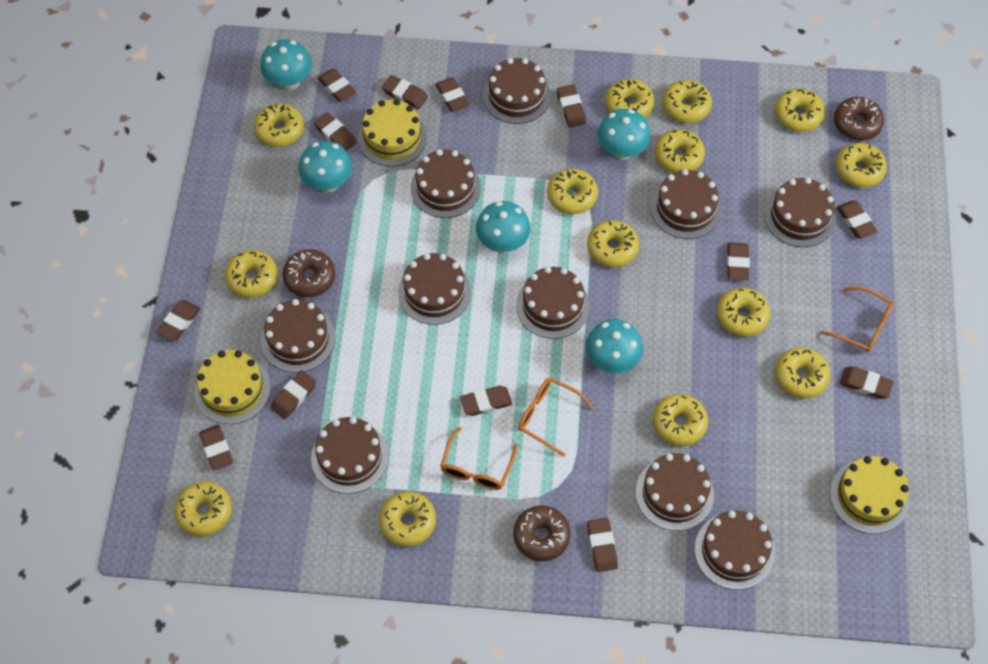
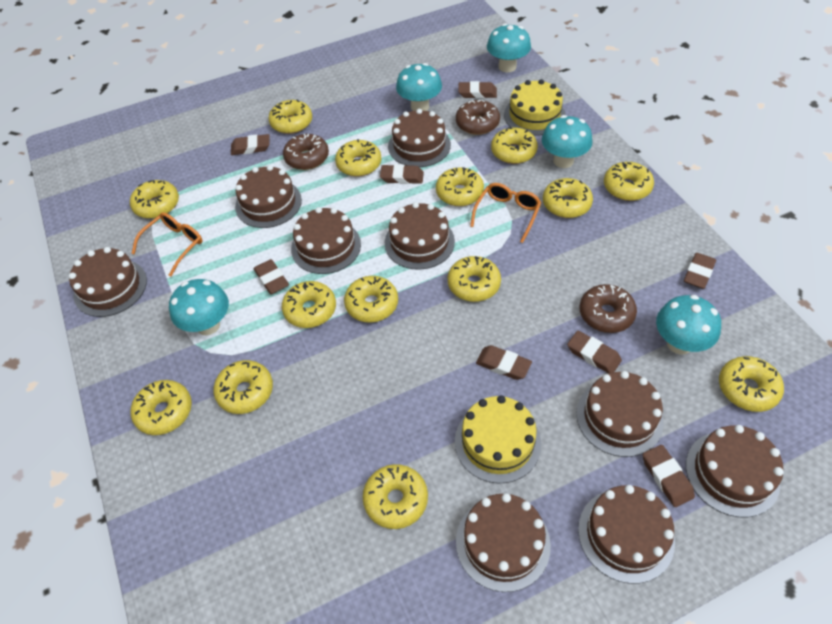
brown cake: [261,299,336,373] [311,417,389,494] [398,253,471,325] [411,149,481,218] [483,58,551,124] [516,267,590,339] [636,453,714,531] [651,169,722,239] [694,511,775,590] [764,177,836,247] = 10 -> [69,247,147,317] [235,165,302,228] [291,207,361,274] [385,202,455,270] [388,109,451,167] [456,493,551,592] [576,371,664,457] [578,485,675,584] [686,425,784,517] = 9
brown eraser: [156,300,201,341] [199,425,233,471] [270,370,316,419] [314,112,357,151] [318,68,356,102] [382,75,428,109] [435,77,469,112] [460,386,512,416] [557,84,586,127] [587,518,618,572] [727,242,750,280] [836,200,878,239] [840,366,894,399] = 13 -> [231,134,270,155] [253,259,289,294] [380,164,424,184] [458,81,497,99] [476,345,532,380] [567,331,622,373] [643,445,695,507] [684,253,716,289] = 8
orange glasses: [440,427,517,490] [518,378,593,456] [820,286,894,352] = 3 -> [131,212,202,276] [470,183,541,243] = 2
yellow cake: [195,350,271,424] [358,99,427,167] [830,456,909,534] = 3 -> [455,395,541,483] [504,79,566,136] = 2

